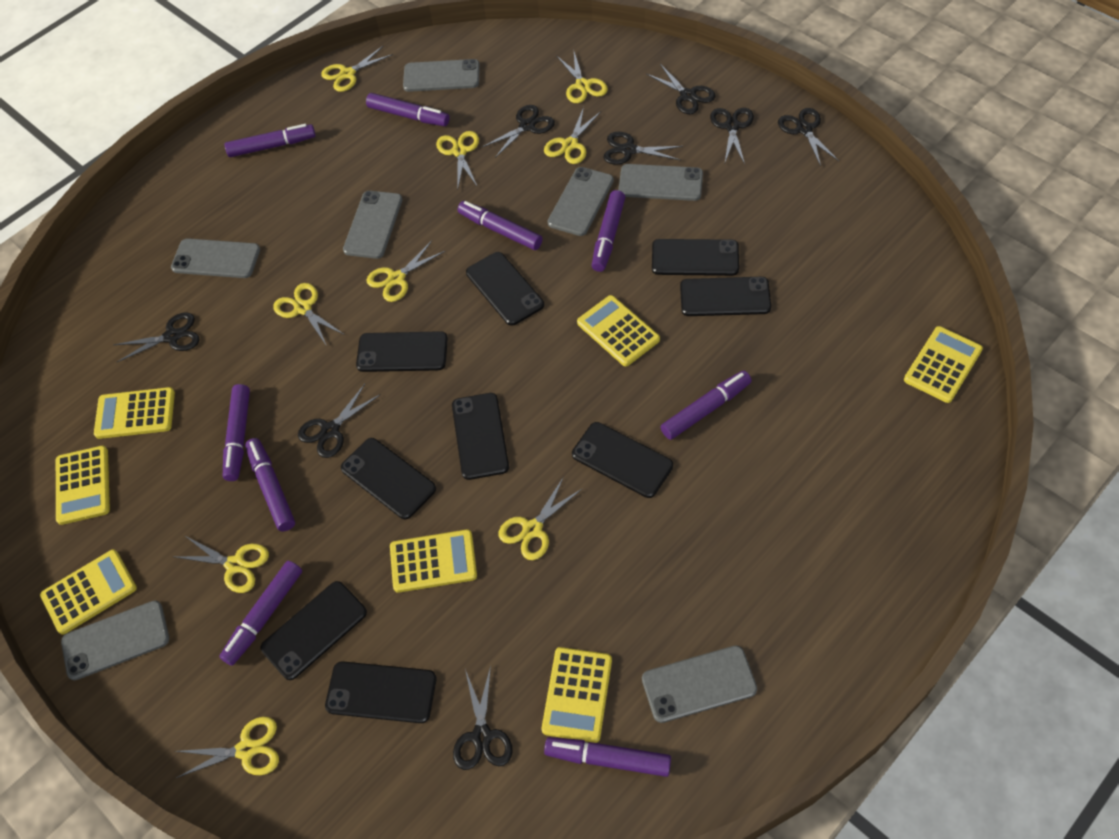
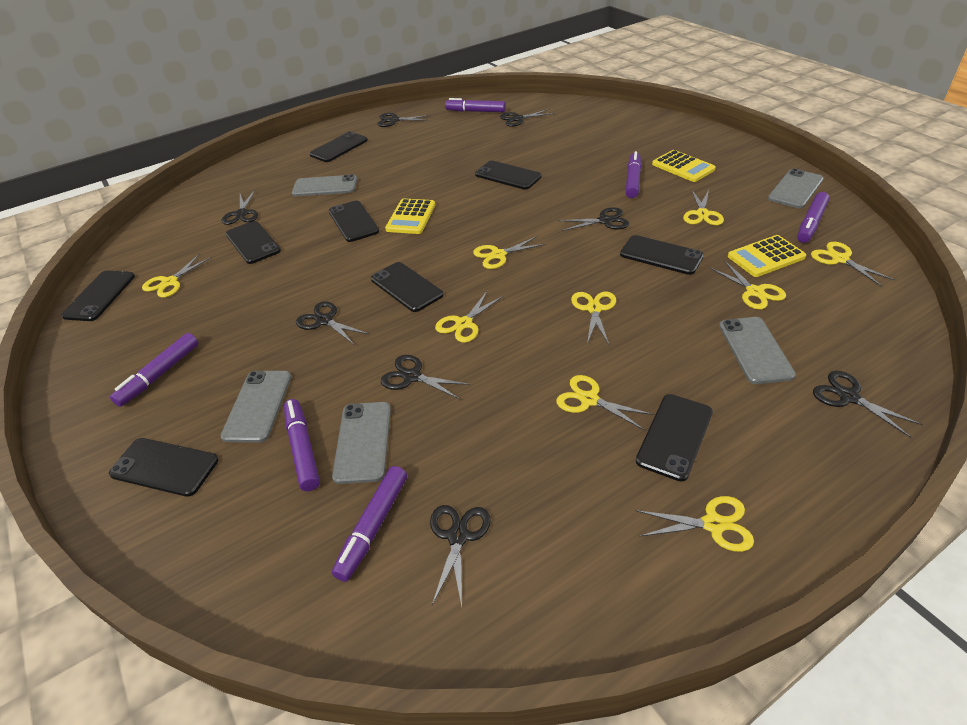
grey phone: [61,601,169,680] [171,238,260,278] [343,191,403,259] [403,59,480,92] [548,167,614,236] [618,164,703,201] [642,645,757,723] = 7 -> [221,371,292,443] [292,174,357,197] [332,402,391,484] [719,317,796,384] [768,168,823,208] = 5
purple marker: [219,561,302,666] [223,384,250,481] [225,124,315,157] [245,438,295,532] [366,93,450,126] [458,201,543,250] [544,737,671,777] [591,190,625,272] [661,371,752,440] = 9 -> [110,333,198,407] [284,399,320,491] [332,466,407,582] [445,98,506,112] [625,151,641,198] [797,192,830,243] = 6
yellow calculator: [40,549,137,635] [56,446,110,525] [94,387,175,439] [390,529,477,593] [542,647,612,743] [577,295,660,366] [904,326,983,403] = 7 -> [385,198,435,234] [652,150,716,182] [728,235,806,277] = 3

